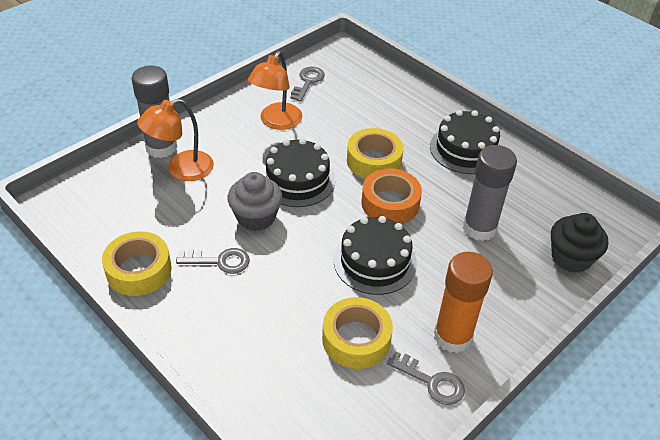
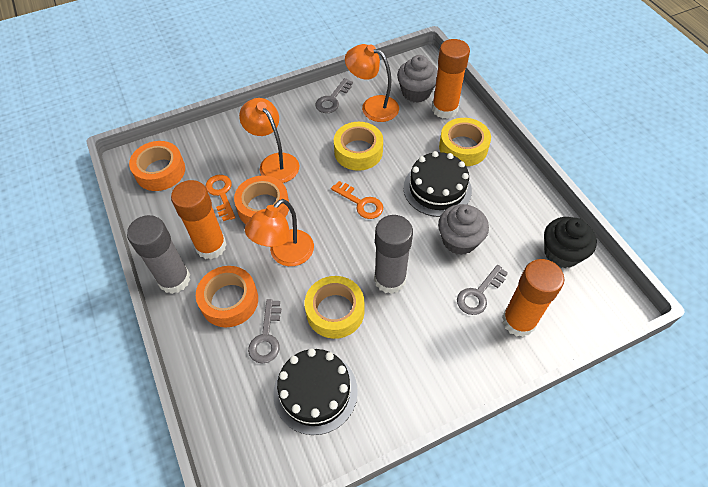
black cake: [261,138,336,207] [334,216,417,295] [430,110,500,174] = 3 -> [273,348,358,435] [403,151,472,217] = 2
grey cupcake: [228,172,282,231] = 1 -> [397,55,438,103] [438,204,489,255] = 2
orange glue stick: [434,252,493,353] = 1 -> [171,180,227,259] [432,39,470,119] [502,259,564,337] = 3
orange key: none = 0 -> [206,175,235,221] [331,181,383,219] = 2
orange lamp: [137,99,214,181] [248,51,302,130] = 2 -> [239,98,299,183] [245,199,314,266] [345,44,399,122] = 3
orange tape: [361,169,422,224] = 1 -> [129,141,185,191] [196,266,258,327] [234,175,289,224] = 3

